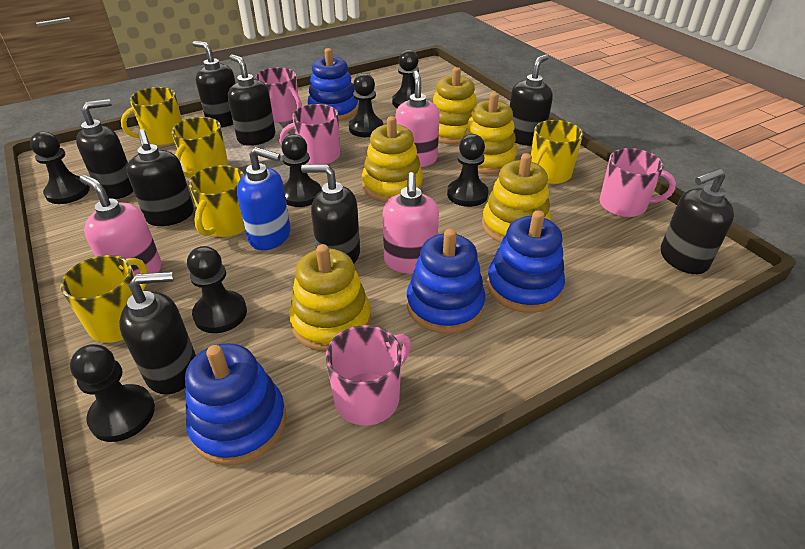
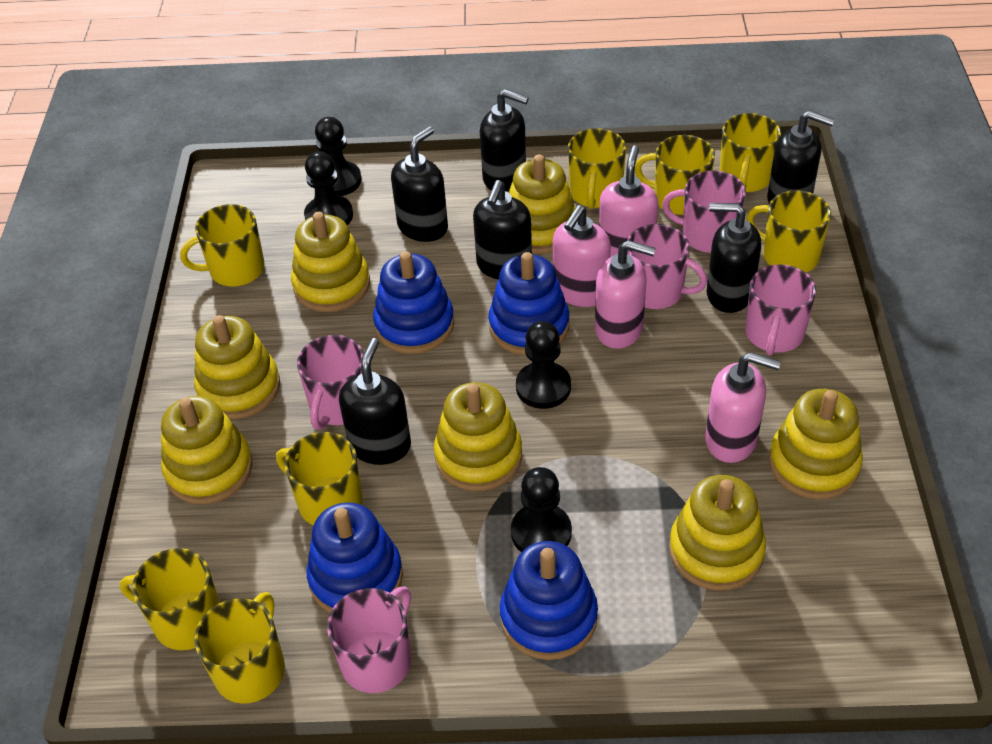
black pawn: [30,131,90,204] [70,344,155,442] [187,246,247,333] [281,134,321,207] [349,73,383,137] [392,50,419,108] [447,134,488,207] = 7 -> [304,151,353,225] [315,117,362,196] [511,467,572,552] [516,321,571,409] = 4
black soap dispenser: [76,99,133,199] [119,271,196,395] [126,129,194,226] [193,41,236,128] [228,54,276,146] [301,164,360,264] [510,54,553,146] [661,168,734,274] = 8 -> [339,338,411,465] [391,127,448,242] [473,180,532,280] [480,89,529,192] [707,203,761,313] [767,110,835,204] = 6
blue soap dispenser: [237,147,290,250] = 1 -> none = 0
pink mug: [255,67,302,123] [279,104,340,164] [326,325,411,426] [599,148,676,217] = 4 -> [297,335,364,430] [327,587,411,693] [627,224,708,309] [662,170,746,253] [745,264,816,356] = 5
pink soap dispenser: [80,175,162,275] [383,172,439,274] [395,71,440,167] = 3 -> [553,205,611,307] [595,240,656,349] [599,145,658,257] [705,352,781,463] = 4
yellow mug: [60,255,148,343] [121,87,182,146] [171,117,229,178] [189,165,245,237] [531,120,583,184] = 5 -> [120,548,220,650] [180,204,265,286] [194,592,285,704] [276,432,363,525] [568,128,626,209] [635,135,715,215] [719,113,781,192] [746,190,831,272] = 8
yellow stacking toy: [289,244,371,352] [362,116,423,202] [433,67,477,145] [459,92,517,174] [482,153,551,243] = 5 -> [161,396,253,504] [194,315,280,419] [291,212,370,312] [434,382,522,491] [509,155,575,254] [669,475,766,591] [769,389,863,500] = 7

